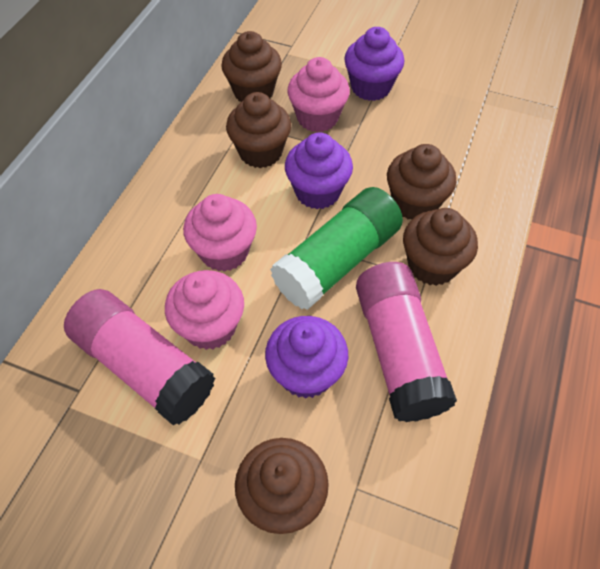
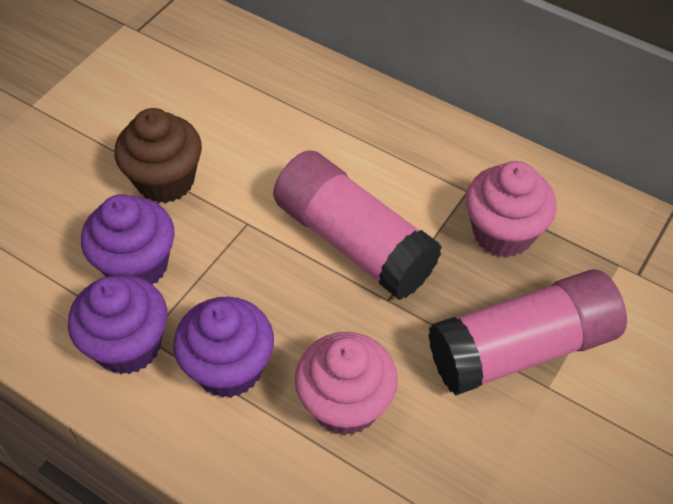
brown cupcake: [221,31,282,102] [226,92,291,168] [235,438,329,534] [387,144,456,219] [403,208,478,286] = 5 -> [114,108,202,203] = 1
green glue stick: [270,187,403,310] = 1 -> none = 0
pink cupcake: [165,270,244,350] [183,194,257,272] [287,57,350,132] = 3 -> [295,332,398,436] [465,161,557,257] = 2

